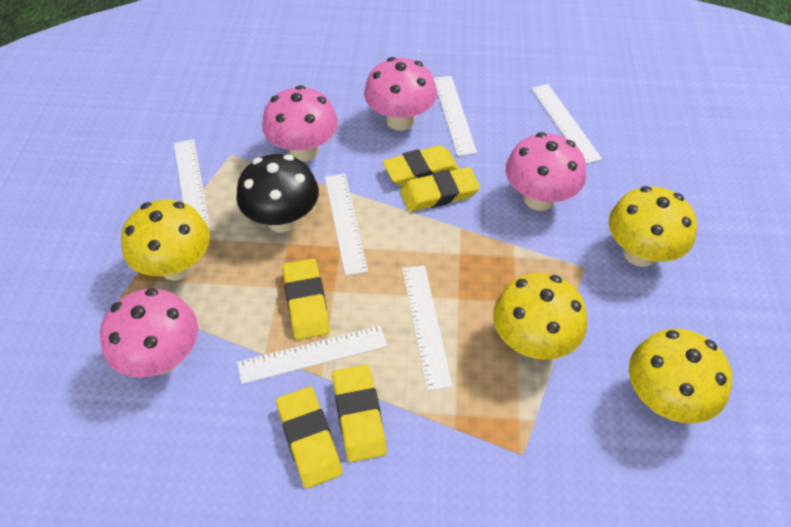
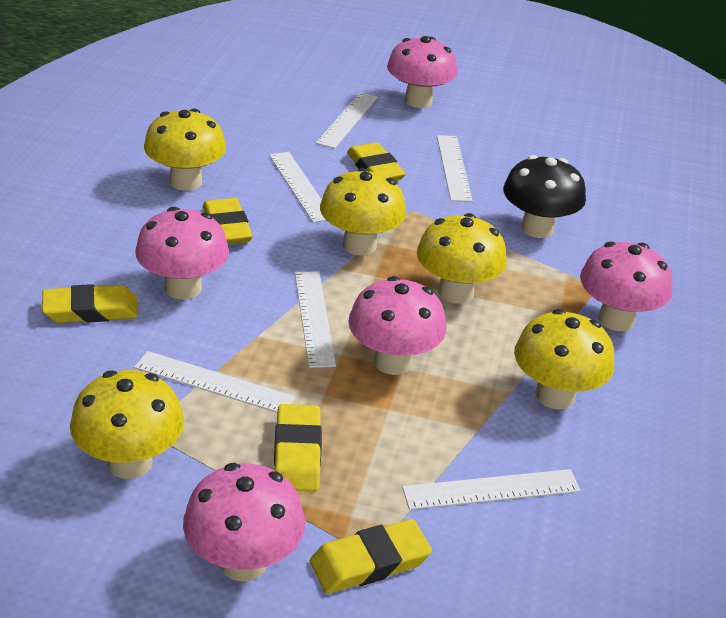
pink mushroom: [100,288,198,378] [262,85,338,162] [364,57,437,131] [506,132,586,211] = 4 -> [135,207,229,300] [183,463,305,582] [348,276,447,375] [387,36,457,108] [580,242,672,331] = 5
yellow mushroom: [121,200,210,281] [493,273,587,360] [609,186,697,267] [629,329,732,423] = 4 -> [70,370,184,479] [144,109,226,191] [320,168,406,256] [417,213,507,304] [514,309,614,409] = 5

